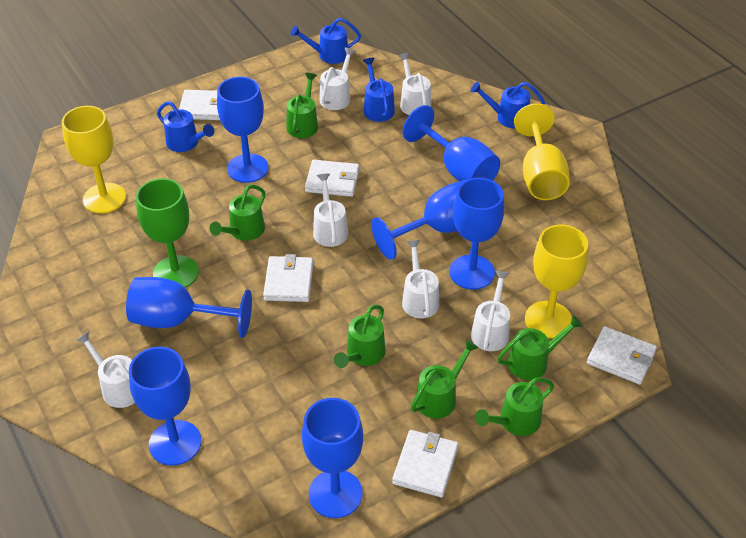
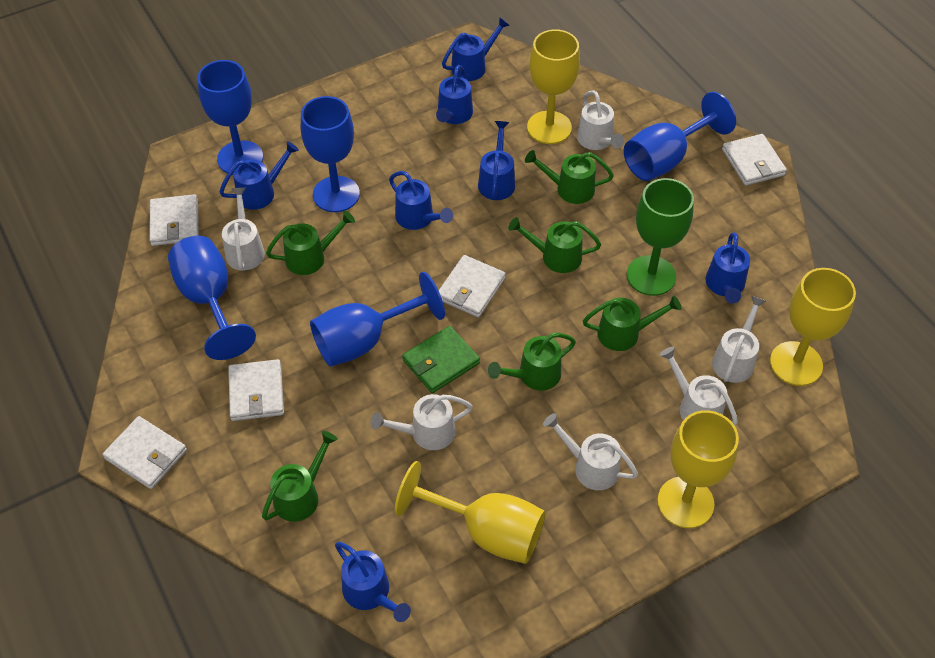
blue goblet: [126,277,252,338] [129,347,201,466] [217,77,268,183] [302,398,363,518] [371,180,466,260] [403,105,500,182] [449,178,504,290] = 7 -> [168,236,256,360] [197,60,263,175] [301,96,360,212] [310,272,445,367] [624,92,736,181] = 5
blue watering can: [157,101,215,152] [291,18,361,64] [363,58,395,122] [471,82,545,128] = 4 -> [219,141,299,210] [335,542,411,622] [389,171,453,230] [436,65,473,124] [442,17,510,81] [478,121,515,200] [705,232,750,303] = 7
green wallet: none = 0 -> [402,326,480,393] = 1
yellow goblet: [62,106,126,214] [514,103,570,200] [525,224,588,339] = 3 -> [395,461,546,564] [527,29,580,144] [657,410,739,528] [770,268,856,386] = 4

